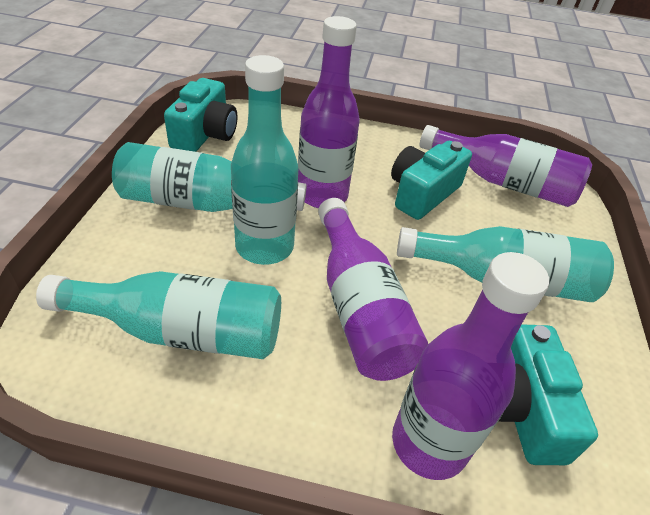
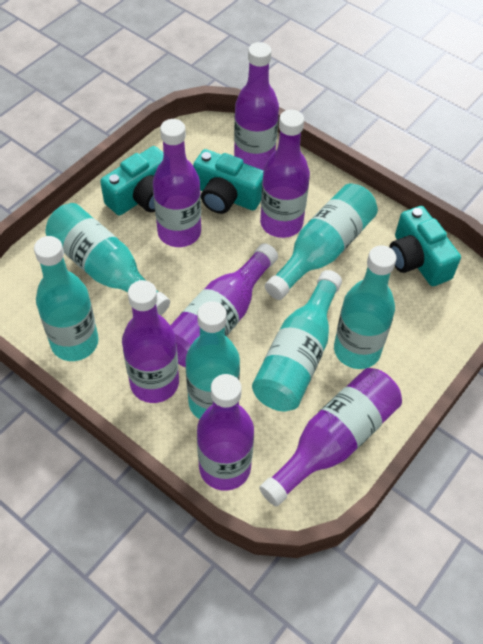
purple bottle: [298,16,360,208] [318,198,428,381] [392,252,549,480] [420,125,592,207] = 4 -> [122,280,179,403] [153,119,201,247] [170,243,278,367] [197,374,254,491] [234,42,279,170] [259,368,402,507] [260,110,310,238] = 7
turquoise bottle: [36,271,281,359] [112,142,307,212] [231,55,299,265] [397,226,614,302] = 4 -> [34,236,99,361] [46,203,170,316] [186,301,240,419] [252,270,342,411] [265,183,378,300] [334,245,397,369] = 6

